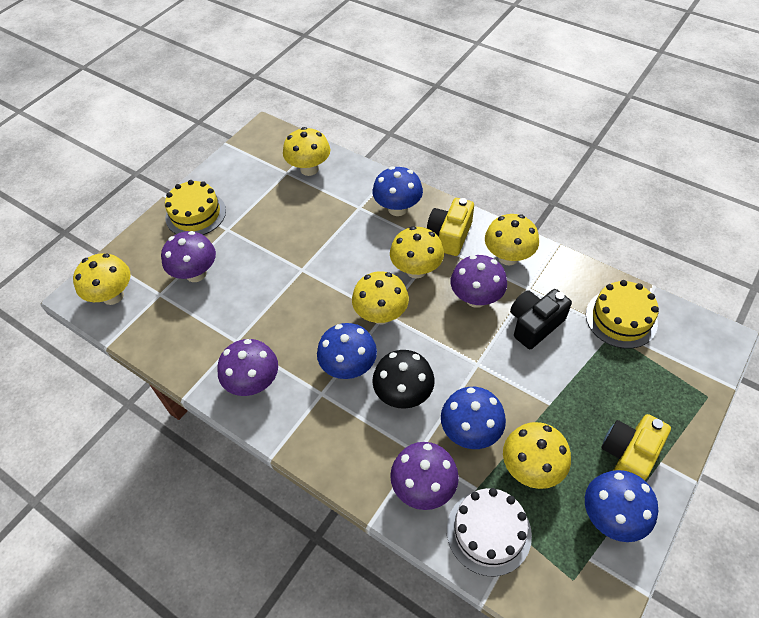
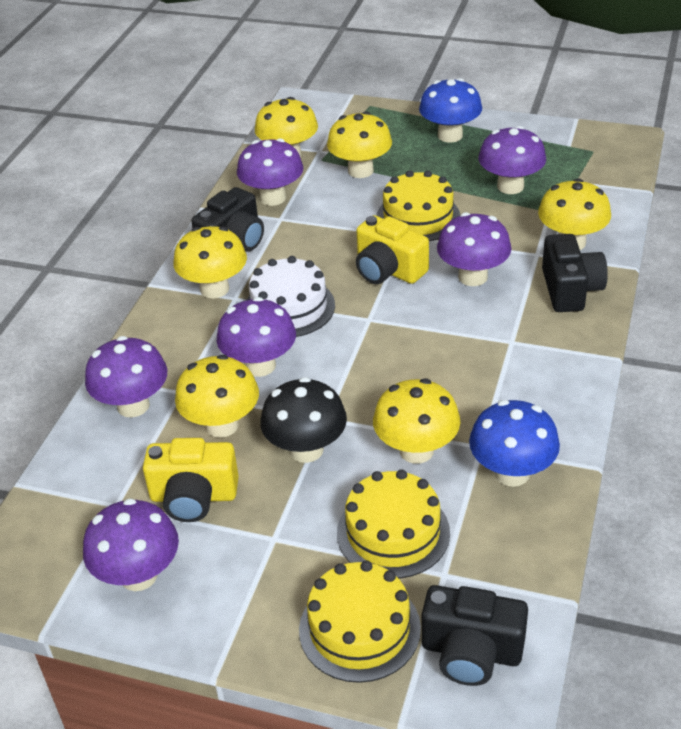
black camera: [510,289,572,349] = 1 -> [191,187,264,251] [422,585,528,686] [542,234,608,312] = 3
blue mushroom: [317,323,377,379] [372,166,423,216] [441,387,506,449] [585,470,658,542] = 4 -> [419,78,482,143] [469,400,560,487] = 2
purple mushroom: [161,231,216,282] [217,339,278,396] [390,442,459,510] [451,255,507,308] = 4 -> [83,498,179,591] [85,336,167,417] [217,297,296,377] [237,138,303,206] [437,212,511,286] [478,126,546,194] = 6
yellow cake: [165,180,226,235] [586,280,659,349] = 2 -> [299,560,421,683] [337,470,450,579] [376,170,460,241] = 3

